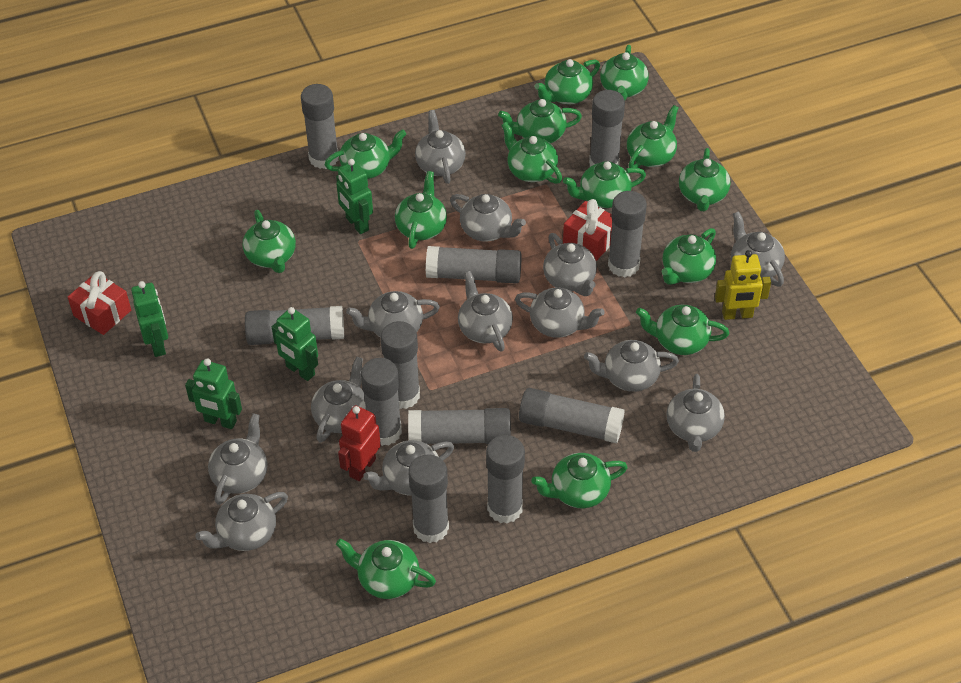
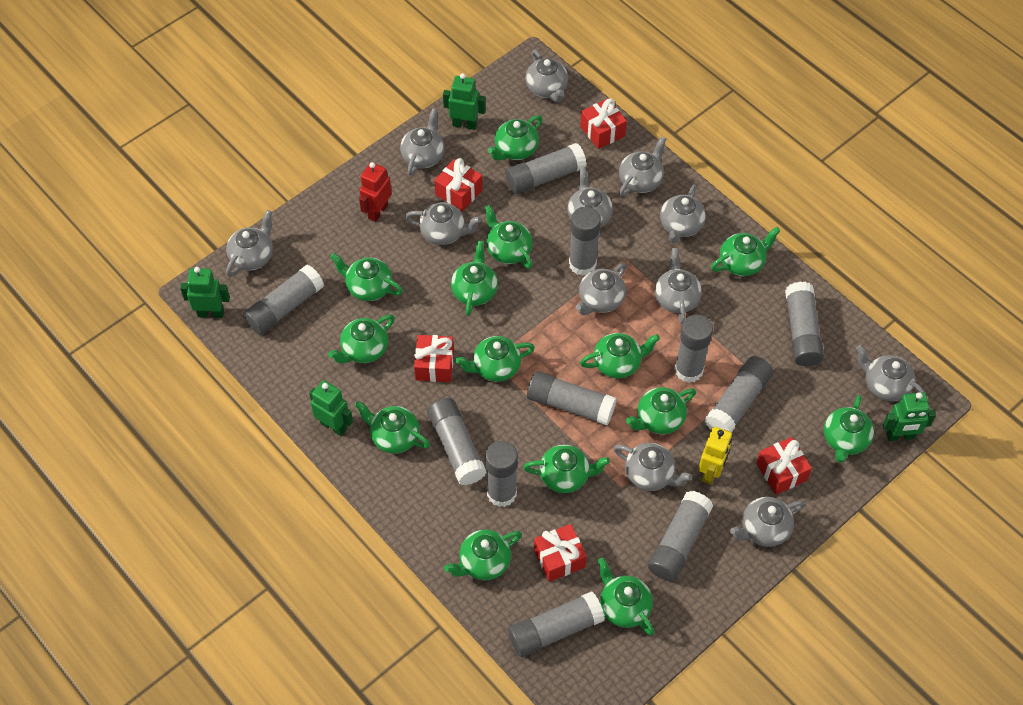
grey teapot: [195,492,288,551] [208,413,267,505] [311,357,366,443] [346,291,440,337] [363,440,454,495] [415,110,466,184] [450,194,526,241] [458,271,513,352] [515,288,605,338] [543,233,597,296] [584,340,679,392] [666,374,725,452] [731,211,785,287] = 13 -> [226,210,273,277] [400,108,444,176] [405,202,481,245] [525,50,568,103] [567,167,613,239] [576,262,627,315] [613,443,692,491] [619,136,666,197] [655,248,702,324] [660,184,706,243] [730,497,805,547] [856,345,926,401] = 12
red gift: [68,271,131,335] [563,199,612,261] = 2 -> [414,335,454,382] [434,158,483,211] [534,524,587,582] [580,98,627,149] [756,437,812,495] = 5

